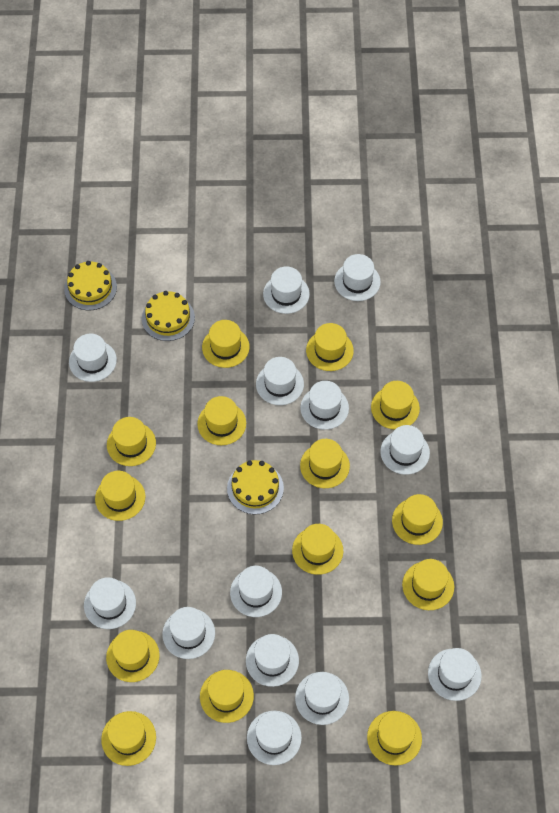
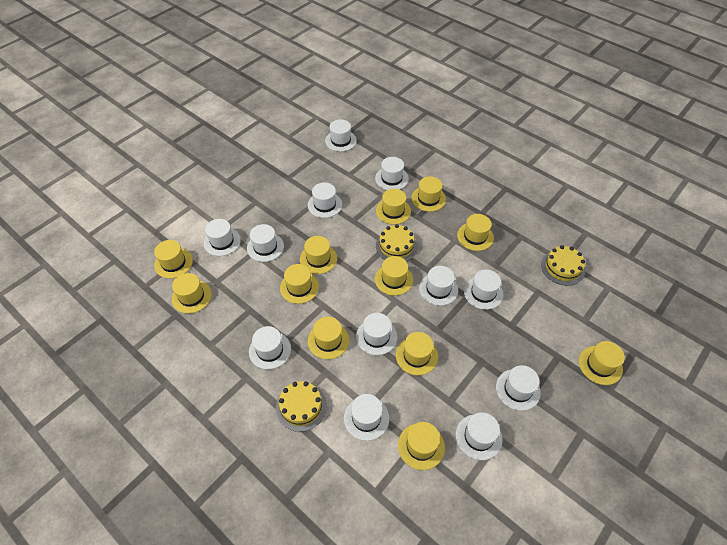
white hat: [69,334,117,382] [84,577,136,629] [162,607,215,659] [230,566,282,617] [246,634,299,687] [247,711,302,765] [256,357,304,405] [263,266,310,314] [295,672,349,725] [300,381,349,430] [334,254,381,301] [380,425,430,475] [428,648,482,701] = 13 -> [204,219,241,256] [247,224,284,262] [249,326,291,370] [308,182,342,218] [325,119,357,152] [344,394,389,441] [356,313,397,355] [375,157,409,190] [419,266,458,306] [456,412,503,460] [464,269,503,310] [496,365,541,411] = 12
yellow hat: [95,471,145,521] [101,711,156,766] [106,630,160,682] [107,417,156,466] [197,396,246,445] [200,670,254,723] [202,320,250,368] [292,524,343,575] [300,439,350,488] [306,323,354,371] [367,711,422,766] [371,381,420,429] [392,494,443,545] [402,559,454,610] = 14 -> [154,240,193,279] [172,273,212,314] [280,264,319,304] [300,236,337,274] [308,317,349,359] [375,256,413,296] [376,189,411,225] [396,332,438,375] [398,422,445,470] [411,176,446,212] [457,214,494,251] [579,341,625,385] = 12

